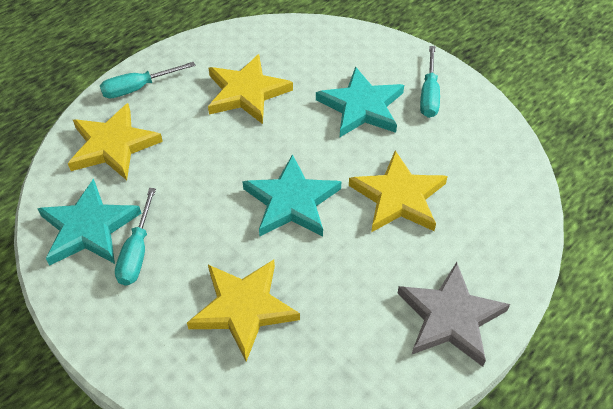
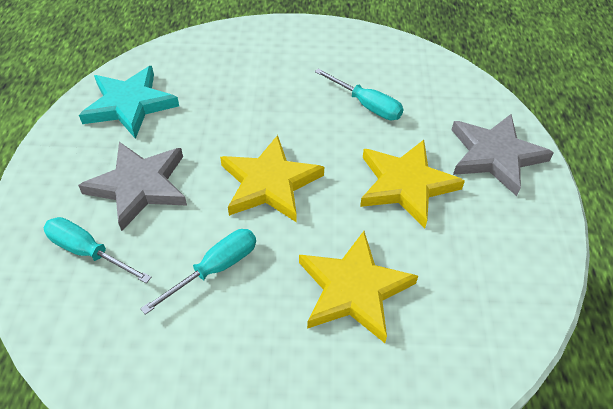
grey star: [398,262,510,367] = 1 -> [78,142,187,231] [452,114,554,196] = 2
turquoise star: [37,178,142,266] [242,154,342,237] [316,66,404,137] = 3 -> [79,66,179,139] = 1
yellow star: [68,103,163,180] [187,260,300,362] [208,54,293,124] [349,150,448,232] = 4 -> [220,135,324,222] [299,231,418,343] [360,140,465,228] = 3

